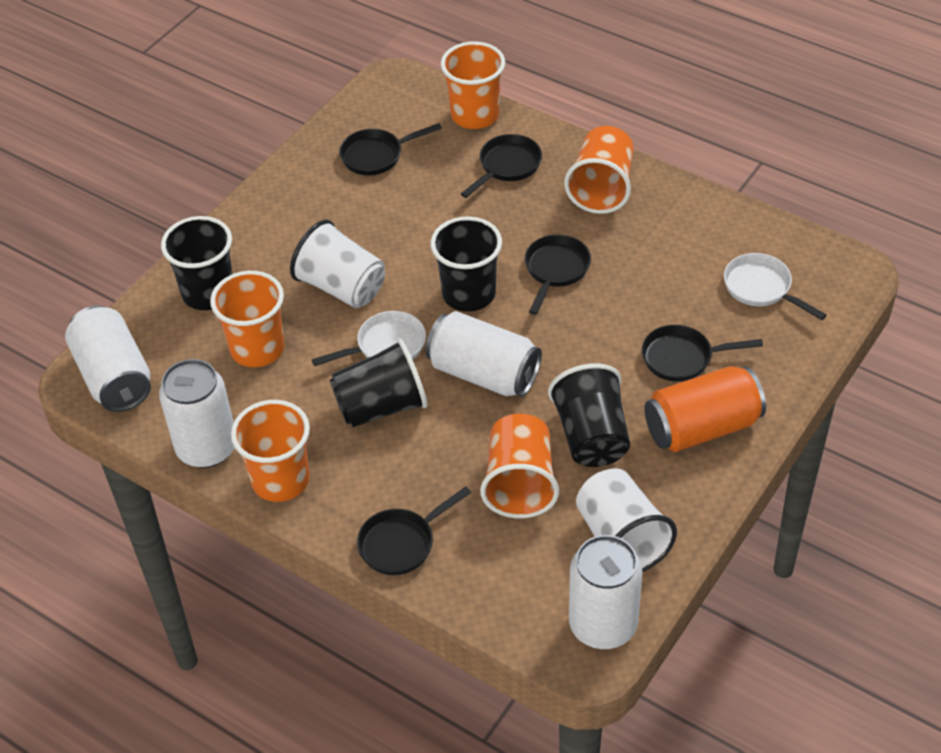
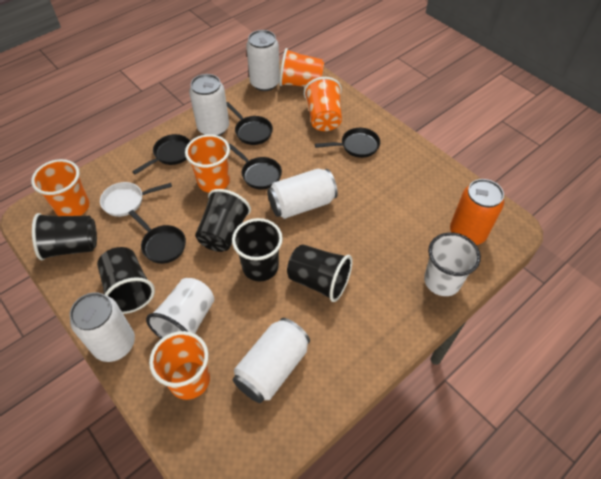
black cup: [161,216,233,310] [330,339,428,427] [430,216,502,312] [548,363,630,467] = 4 -> [32,213,97,260] [97,247,155,314] [195,189,251,252] [232,218,283,281] [287,244,353,302] = 5
white can: [65,306,151,412] [159,359,235,468] [425,311,542,397] [569,535,642,649] = 4 -> [70,292,135,362] [189,74,229,136] [233,318,310,403] [246,30,280,91] [267,169,338,219] = 5
white pan: [312,311,426,366] [724,253,827,320] = 2 -> [100,182,172,217] = 1

